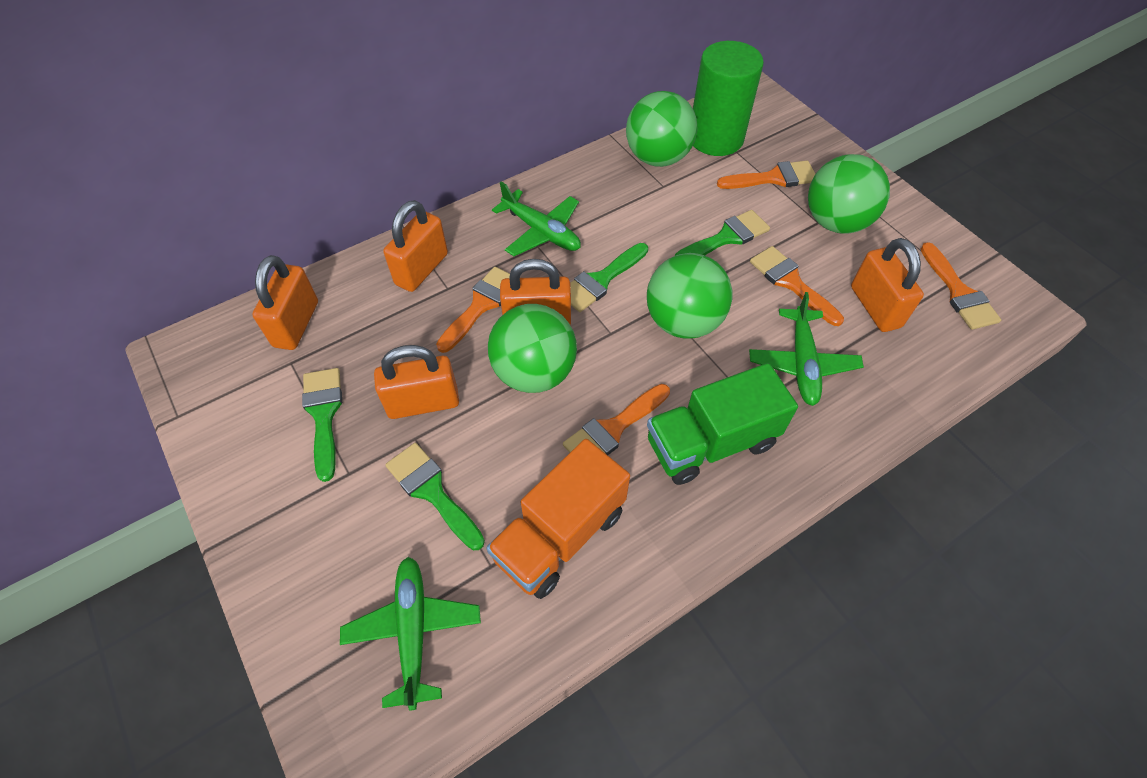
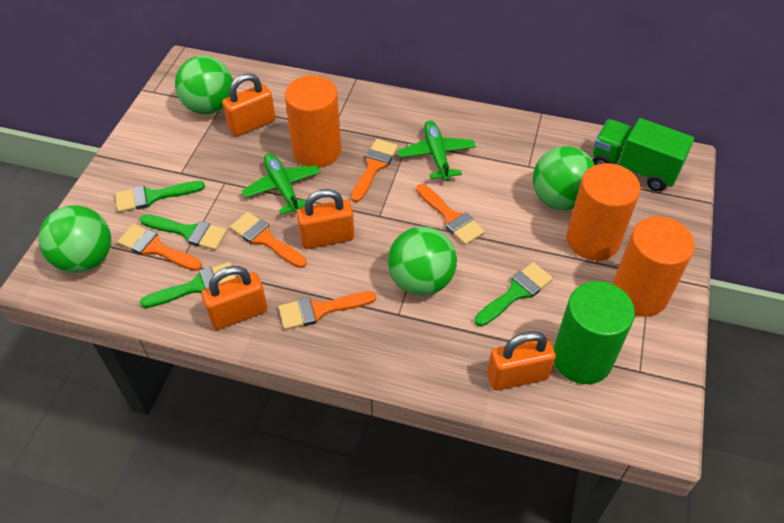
green plane: [340,557,481,711] [492,181,581,256] [749,292,864,406] = 3 -> [241,153,321,215] [398,120,476,181] = 2
orange cylinder: none = 0 -> [285,75,341,168] [566,163,641,261] [613,217,695,317] = 3
orange padlock: [252,255,318,350] [374,345,459,419] [383,200,448,292] [500,259,571,325] [851,238,924,332] = 5 -> [201,266,268,330] [222,73,276,136] [297,189,354,249] [487,331,556,391] = 4
orange truck: [486,439,630,599] = 1 -> none = 0

